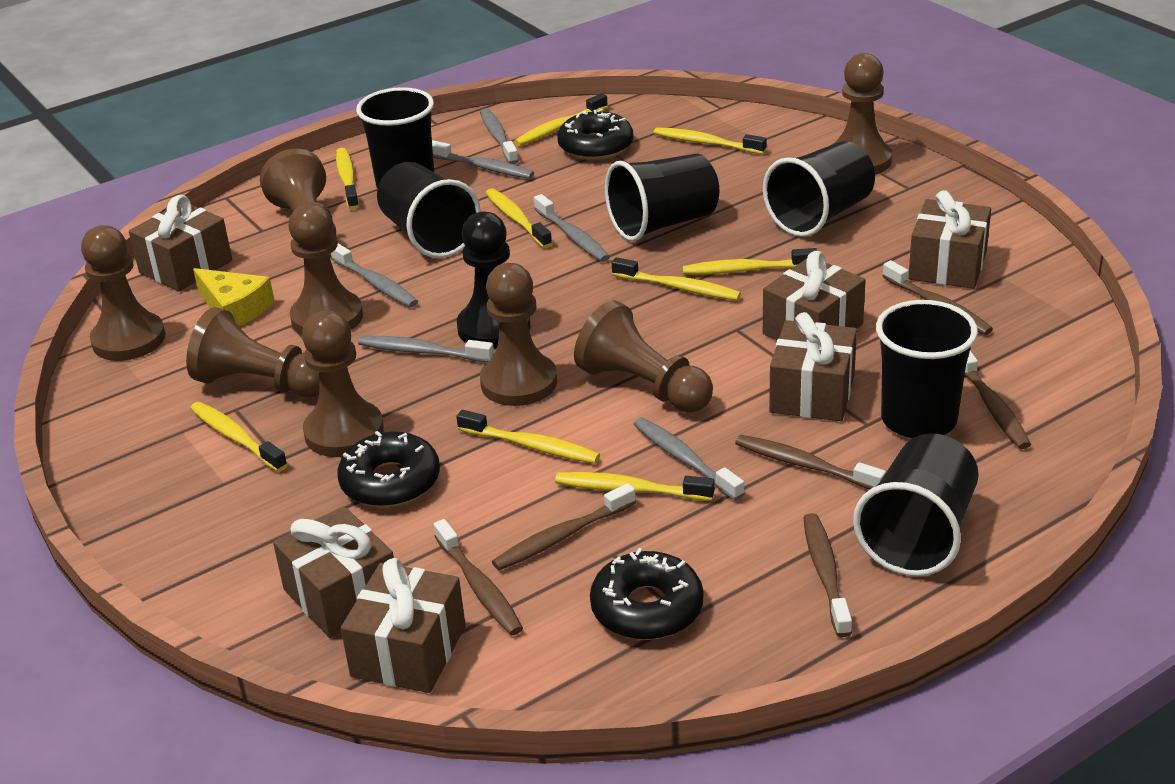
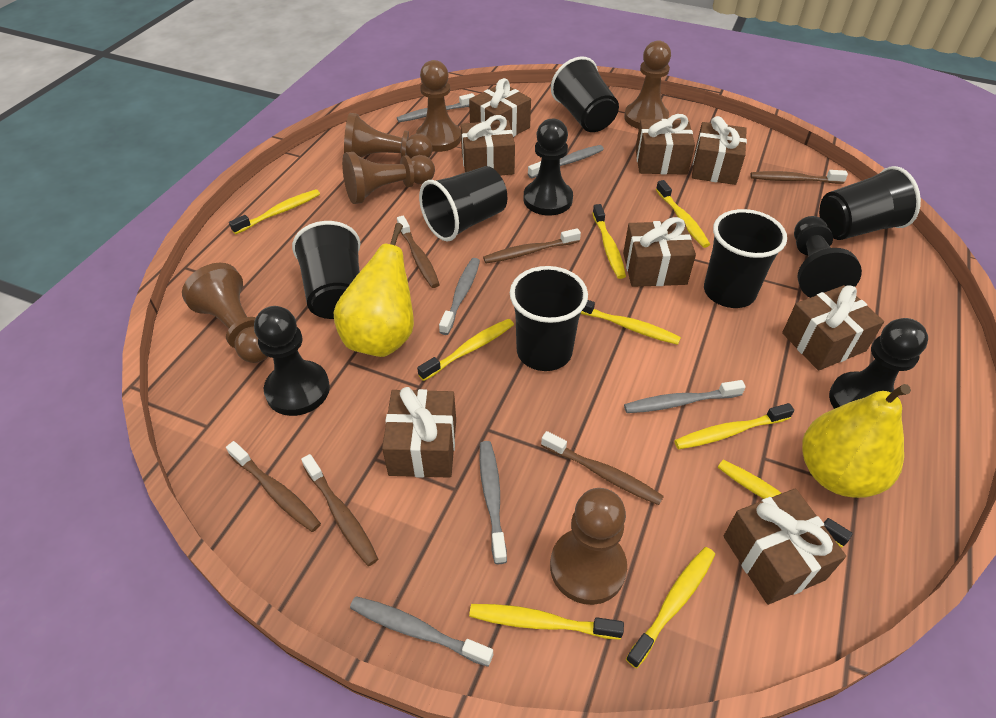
black donut: [337,431,440,507] [557,109,633,160] [590,548,703,640] = 3 -> none = 0
black pawn: [457,211,531,349] = 1 -> [254,306,330,416] [524,118,573,215] [794,216,862,298] [829,318,928,409] = 4
brown gift: [129,195,232,291] [273,506,394,638] [341,558,466,693] [763,251,866,340] [769,312,857,421] [908,190,991,289] = 6 -> [382,387,456,478] [461,115,515,176] [469,78,531,137] [623,217,696,287] [635,114,695,175] [692,116,747,185] [724,488,846,605] [782,285,884,371] = 8
brown pawn: [81,225,165,361] [186,307,319,397] [260,149,336,235] [288,203,363,335] [302,311,384,457] [480,263,557,406] [574,300,713,413] [832,53,892,175] = 8 -> [182,263,268,363] [342,152,435,204] [344,113,433,159] [416,60,461,152] [550,488,627,605] [624,40,671,129] = 6
yellow cheese: [193,268,274,326] = 1 -> none = 0
yellow pear: none = 0 -> [334,223,414,357] [802,384,911,498] = 2

